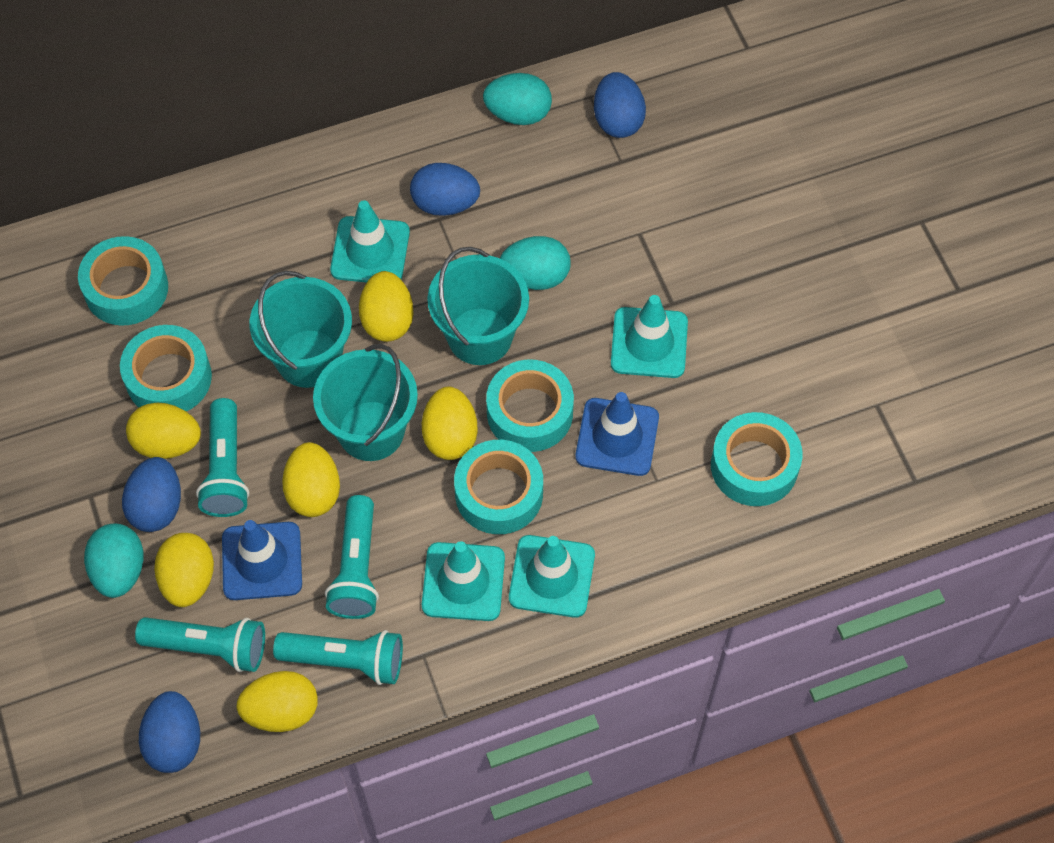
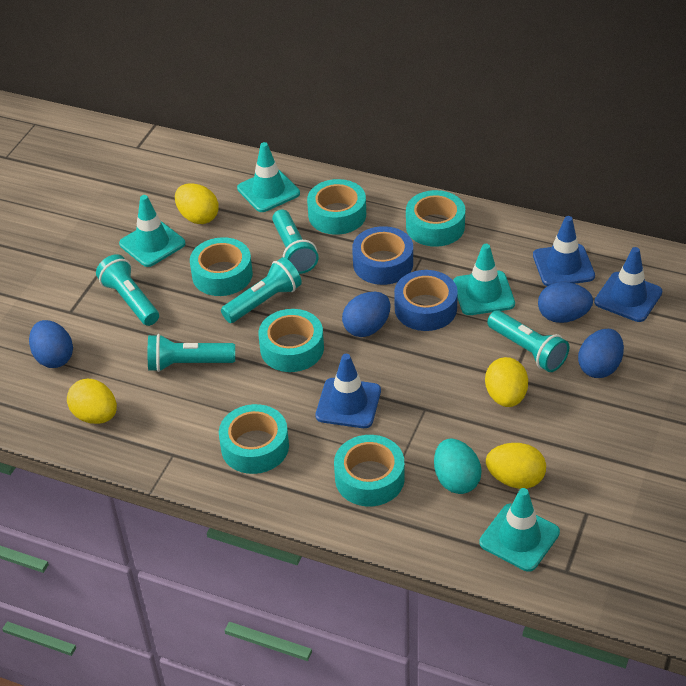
blue tape: none = 0 -> [352,226,413,285] [394,270,458,331] = 2
blue traffic cone: [222,520,302,600] [575,392,659,476] = 2 -> [315,354,381,428] [533,216,595,286] [594,247,662,322] = 3
turquoise bucket: [250,271,352,388] [313,344,418,461] [427,247,529,365] = 3 -> none = 0
turquoise egg: [84,524,144,598] [483,73,552,125] [500,236,570,290] = 3 -> [434,438,482,494] = 1
turquoise flashlight: [135,617,265,672] [196,398,249,517] [273,630,403,685] [325,495,379,619] = 4 -> [96,254,159,326] [148,334,235,372] [221,257,302,323] [272,209,319,274] [487,310,570,372] = 5
turquoise tape: [78,236,168,326] [120,325,212,412] [454,440,543,534] [486,360,574,452] [711,412,803,506] = 5 -> [190,237,253,296] [219,404,289,474] [258,309,324,372] [307,179,366,235] [334,435,405,506] [406,190,465,247] = 6
yellow egg: [126,402,201,459] [154,533,214,607] [236,671,318,732] [282,442,340,517] [359,271,413,342] [422,387,478,460] = 6 -> [67,379,117,424] [175,183,219,224] [485,357,528,407] [486,443,546,489] = 4

